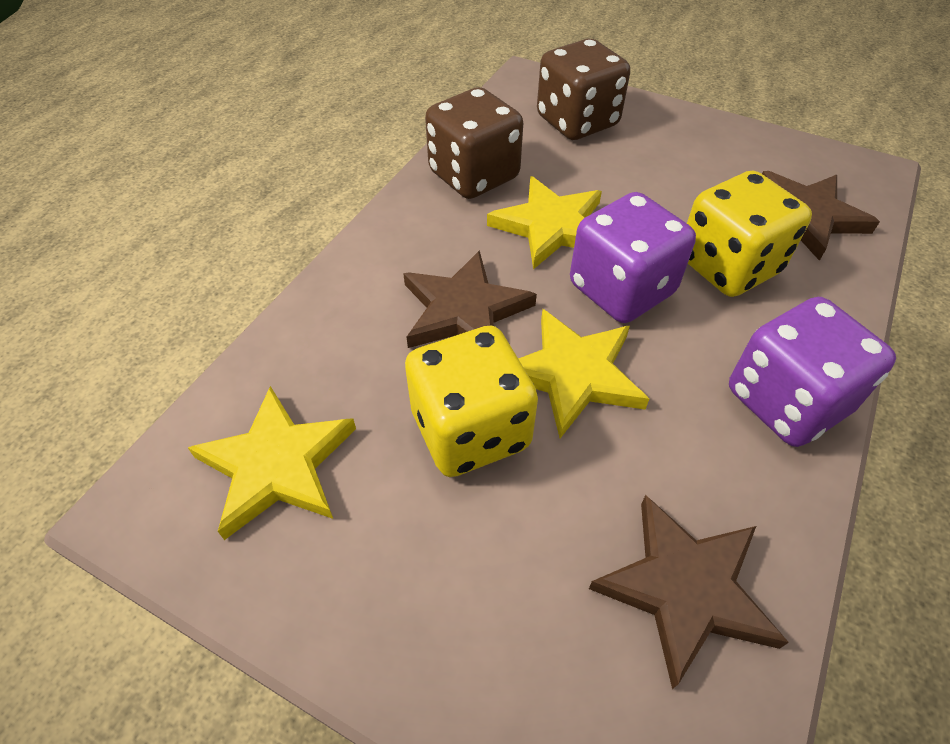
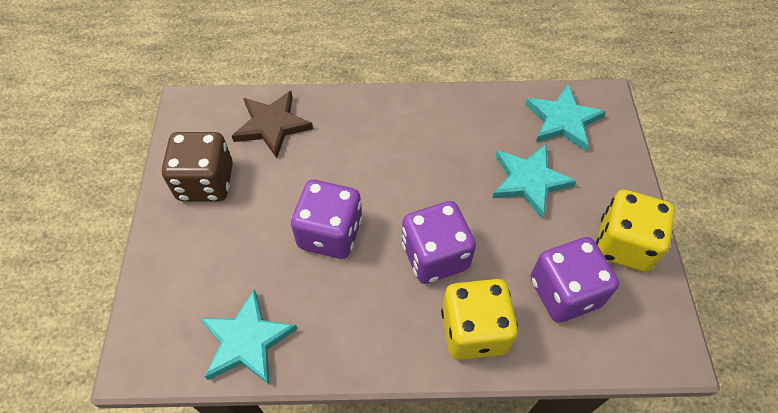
brown dice: [425,87,523,199] [537,39,630,140] = 2 -> [162,132,233,201] = 1
brown star: [403,250,537,348] [589,495,789,689] [762,171,880,261] = 3 -> [232,91,313,158] = 1
purple dice: [570,192,696,323] [729,297,896,447] = 2 -> [291,180,362,259] [402,201,476,284] [531,237,619,323] = 3
turquoise star: none = 0 -> [200,289,297,384] [492,144,577,218] [525,85,606,151] = 3
yellow star: [188,386,356,540] [487,176,602,269] [518,309,649,438] = 3 -> none = 0

